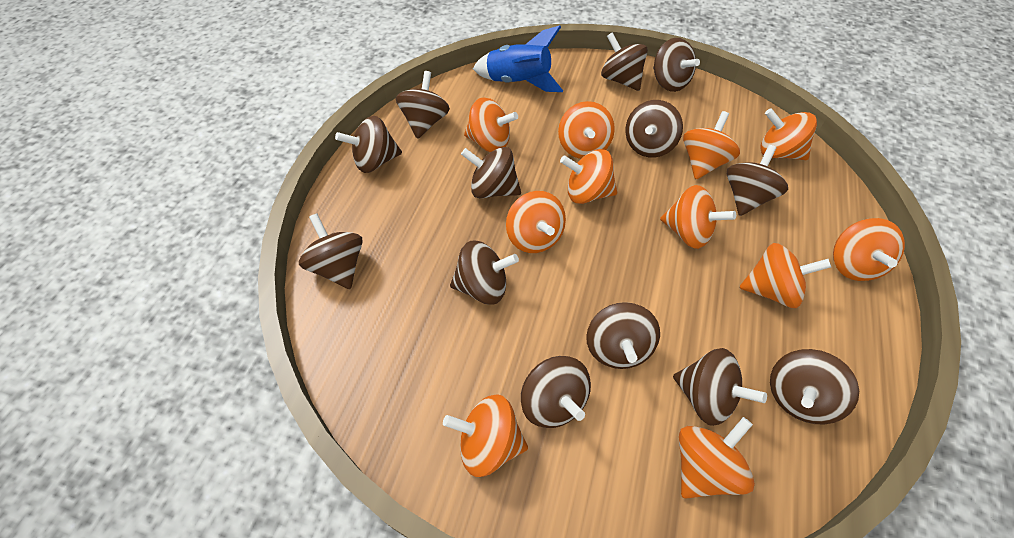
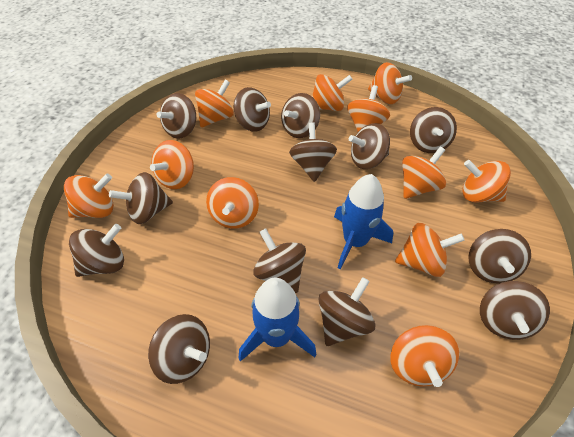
blue rocket: [473,25,563,92] = 1 -> [238,277,316,362] [334,174,393,269] = 2

